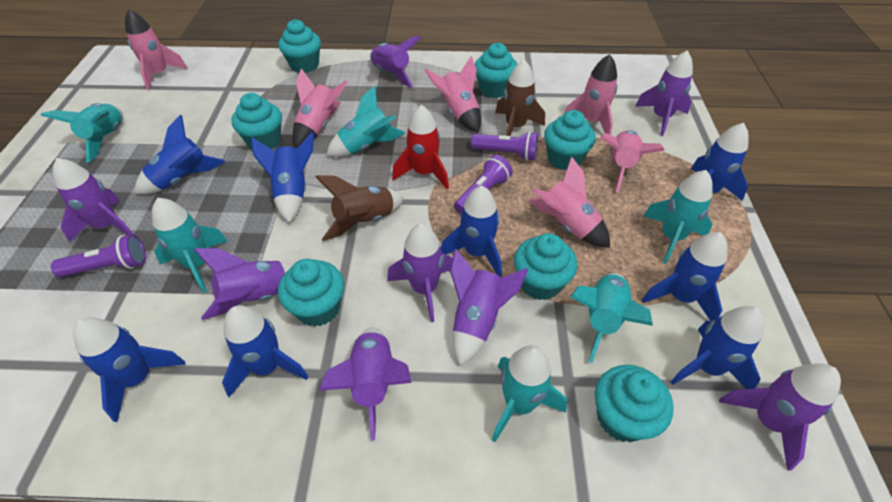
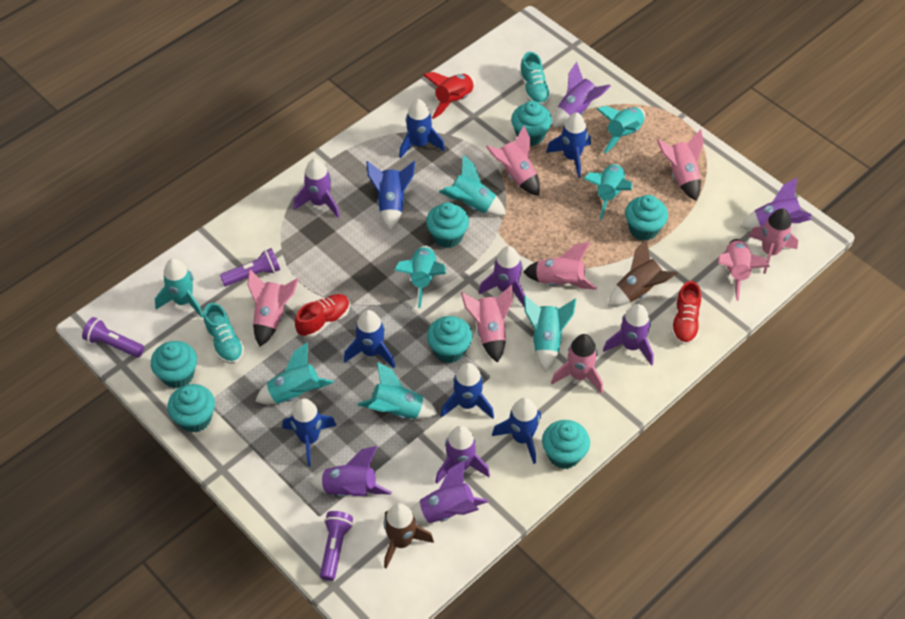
blue rocket: [73,317,185,422] [135,115,225,194] [222,305,308,397] [251,132,314,223] [441,186,502,277] [642,232,727,321] [670,306,764,389] [691,123,749,201] = 8 -> [283,398,336,466] [344,310,395,368] [366,161,415,231] [399,99,445,159] [441,363,494,419] [492,398,541,464] [546,112,591,178] = 7
pink rocket: [125,9,188,90] [293,68,348,148] [425,56,481,133] [528,157,610,248] [564,54,618,135] [600,130,665,192] = 6 -> [248,269,299,346] [461,285,513,363] [486,125,540,196] [523,242,597,290] [551,334,603,394] [657,129,704,201] [718,239,770,301] [749,208,798,274] = 8
red shoe: none = 0 -> [295,294,350,338] [671,281,701,345] = 2
turquoise rocket: [41,103,123,163] [152,198,227,293] [326,86,405,157] [492,345,567,442] [570,273,653,363] [643,170,713,264] = 6 -> [155,258,204,318] [255,342,334,404] [358,362,438,419] [395,246,446,308] [439,155,506,216] [524,296,576,372] [584,164,632,220] [597,106,645,153] = 8
turquoise shoe: none = 0 -> [203,303,245,364] [520,52,551,105] = 2

